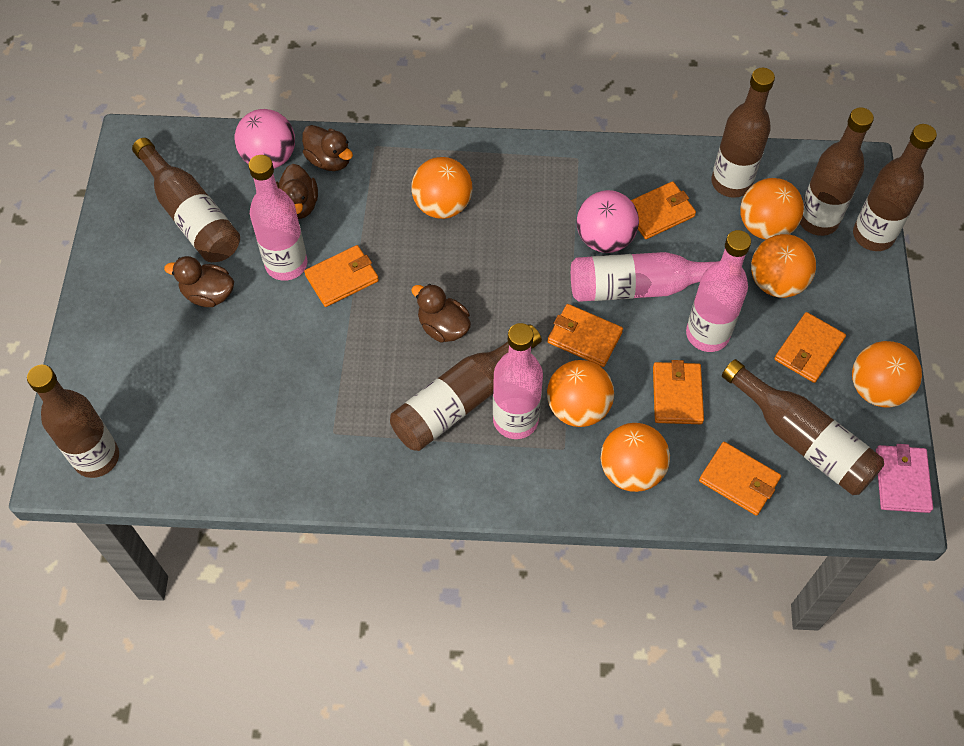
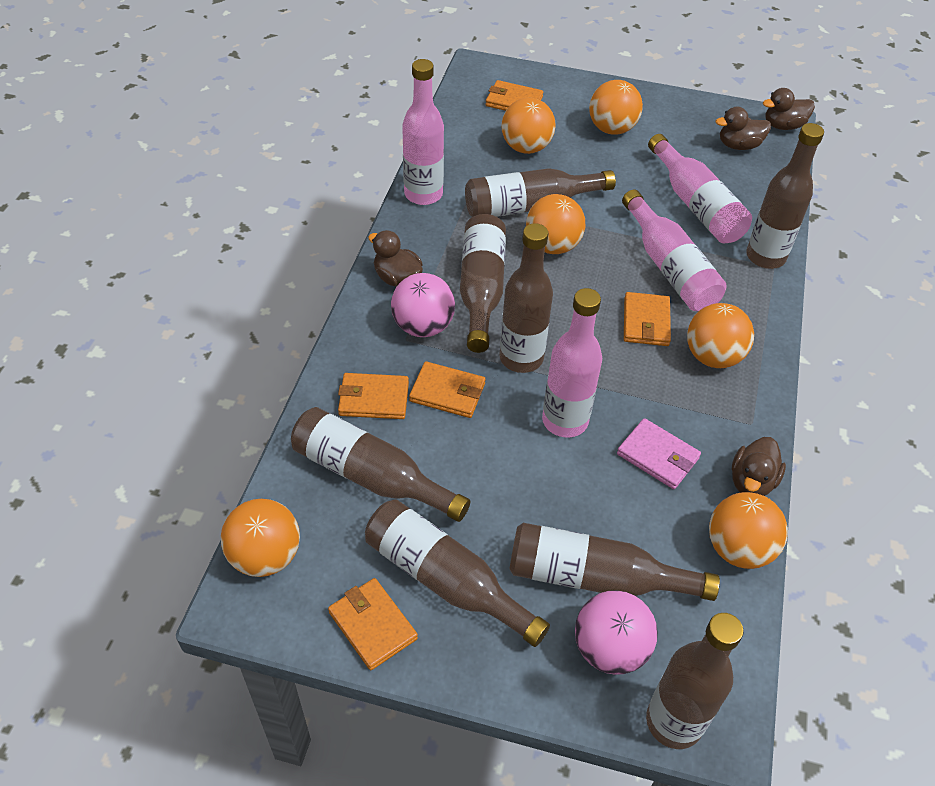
brown bottle: [27,365,119,478] [132,138,240,262] [390,324,542,451] [711,68,775,198] [722,359,884,495] [800,107,874,236] [853,124,937,251] = 7 -> [291,407,470,522] [365,500,550,647] [460,214,506,353] [465,168,616,217] [499,223,553,373] [509,523,720,601] [646,613,744,749] [746,123,824,269] = 8
orange wallet: [304,245,379,307] [547,304,623,367] [631,181,696,239] [653,360,704,424] [699,442,781,516] [774,312,846,383] = 6 -> [328,578,418,670] [338,373,409,419] [409,361,485,418] [486,80,543,111] [624,292,671,346] = 5

